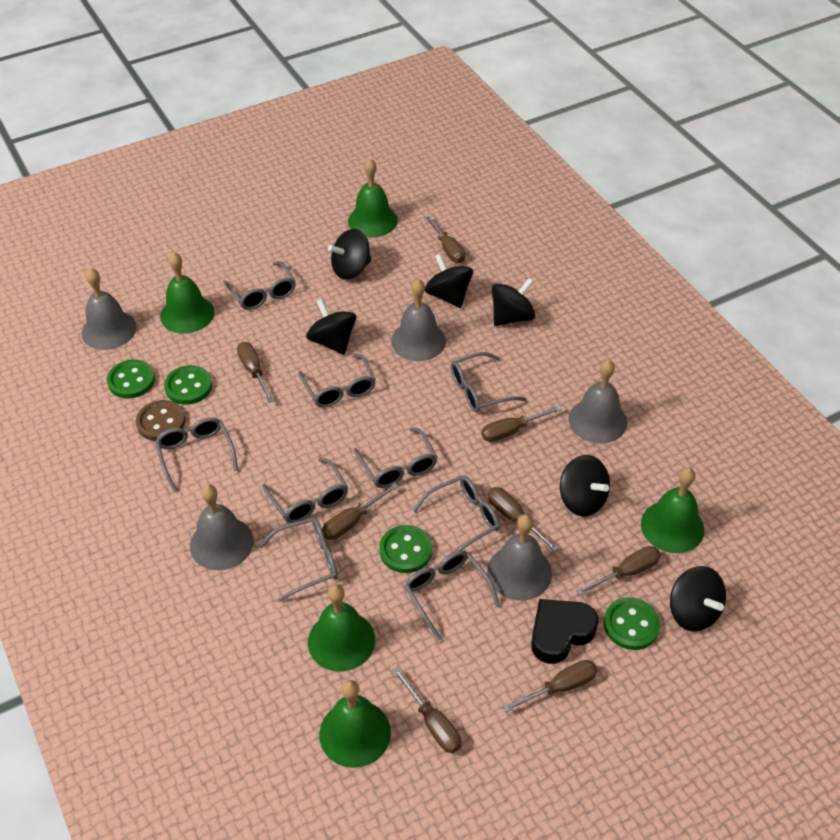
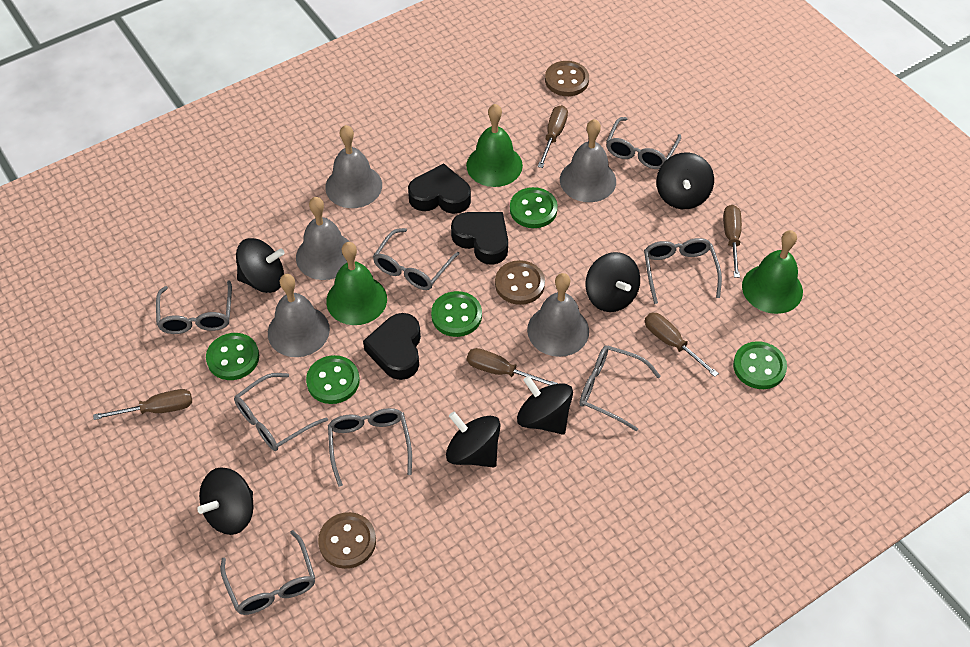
black heart: [531,599,599,664] = 1 -> [363,313,421,380] [408,163,471,214] [451,212,508,265] = 3
brown button: [136,400,185,441] = 1 -> [318,512,376,569] [495,260,545,305] [545,61,589,96] = 3
brown screwdriver: [237,342,274,403] [322,483,398,540] [392,667,461,753] [424,214,466,263] [481,405,562,442] [488,487,559,552] [503,660,598,712] [576,546,661,596] = 8 -> [93,389,192,420] [467,348,558,386] [538,105,568,168] [645,313,719,377] [723,205,742,278] = 5
green bell: [160,252,214,334] [308,584,375,672] [319,680,391,768] [348,159,398,237] [641,468,704,553] = 5 -> [326,242,387,325] [466,104,523,187] [742,230,803,314] = 3
green button: [107,359,155,399] [164,365,212,405] [379,525,432,573] [604,597,660,650] = 4 -> [206,333,259,380] [306,355,360,404] [431,291,482,337] [510,187,558,228] [733,341,787,389] = 5
grey glasses: [155,417,238,491] [223,261,296,310] [259,517,338,602] [262,458,348,523] [298,354,376,407] [354,428,437,488] [404,550,500,640] [412,475,500,557] [451,352,526,412] = 9 -> [156,280,232,334] [220,530,315,615] [234,373,328,451] [328,408,412,487] [373,228,460,290] [579,345,661,431] [606,117,681,169] [644,238,722,304] = 8

